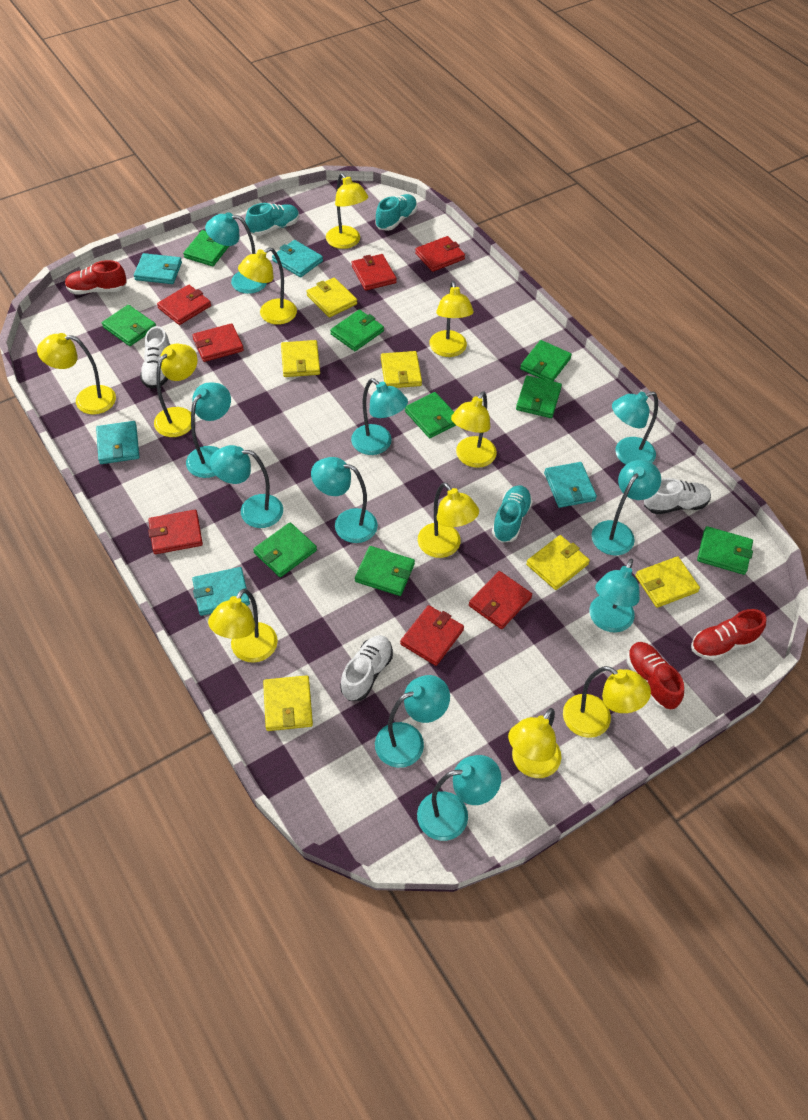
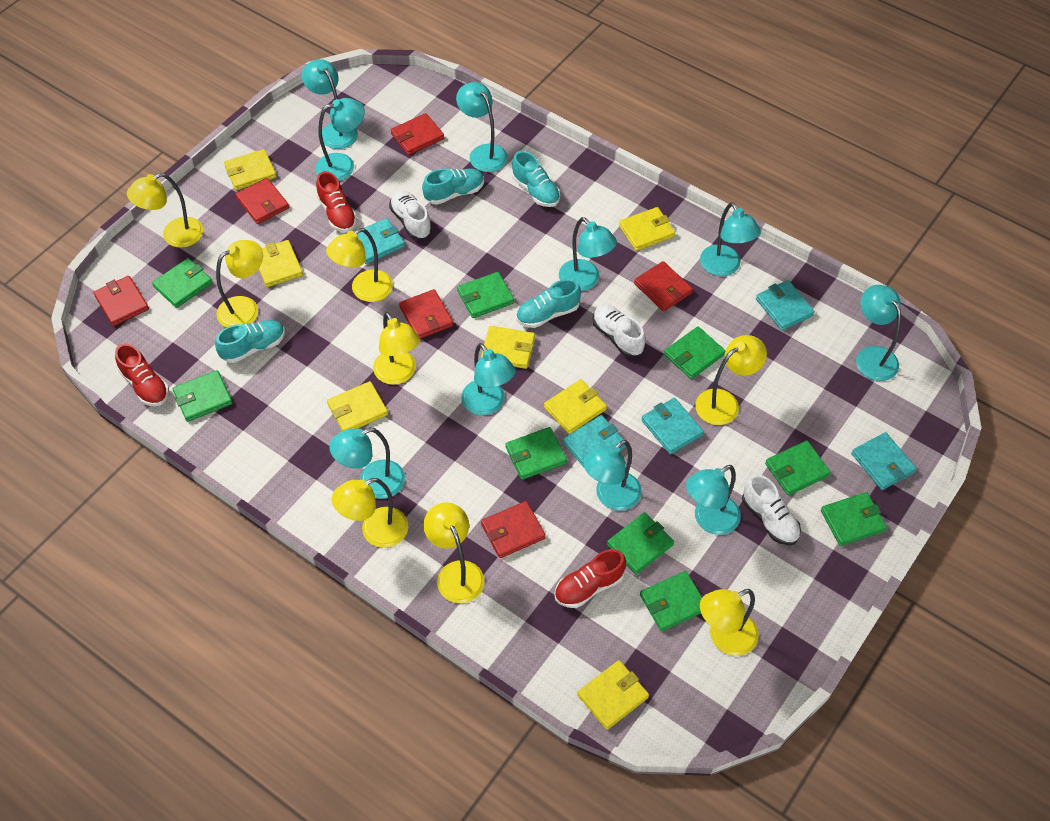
red wallet: [148,510,203,554] [157,285,211,325] [192,323,244,362] [352,254,397,291] [400,605,464,666] [415,236,465,272] [469,571,532,629] = 7 -> [93,276,149,326] [235,178,289,224] [391,113,444,155] [399,289,453,339] [481,501,546,558] [634,261,693,312] = 6
turquoise shoe: [245,203,299,236] [375,194,417,231] [492,485,533,543] = 3 -> [215,320,285,363] [422,169,484,205] [512,151,560,207] [516,279,581,328] = 4
yellow lamp: [37,333,116,415] [154,344,198,437] [208,589,278,663] [238,247,297,325] [326,173,368,249] [418,482,479,558] [430,281,474,357] [451,391,497,468] [508,708,561,778] [563,666,651,738] = 10 -> [127,173,203,248] [216,240,263,328] [326,228,393,302] [332,478,408,548] [373,312,420,385] [423,502,484,603] [695,335,767,425] [700,589,759,656] = 8
yellow wallet: [263,675,313,731] [281,340,320,377] [306,278,357,318] [381,351,422,388] [526,535,590,590] [635,556,700,608] = 6 -> [224,149,277,190] [259,240,303,287] [327,381,388,431] [481,326,535,369] [544,379,607,434] [577,660,649,730] [619,207,675,251] = 7

